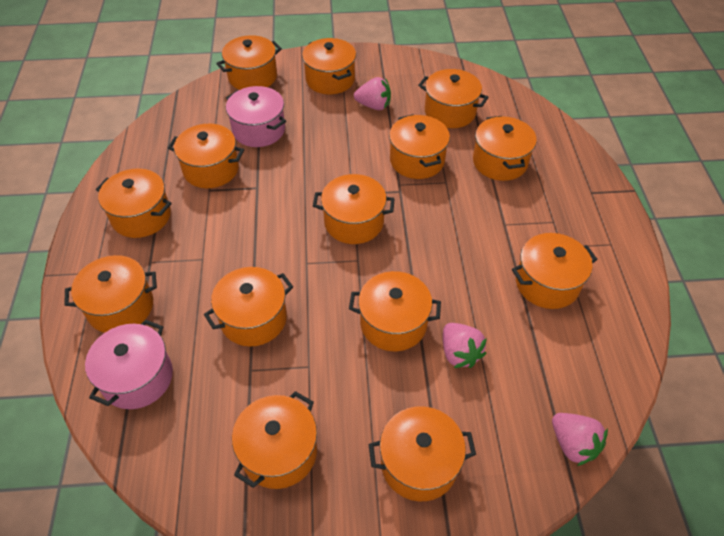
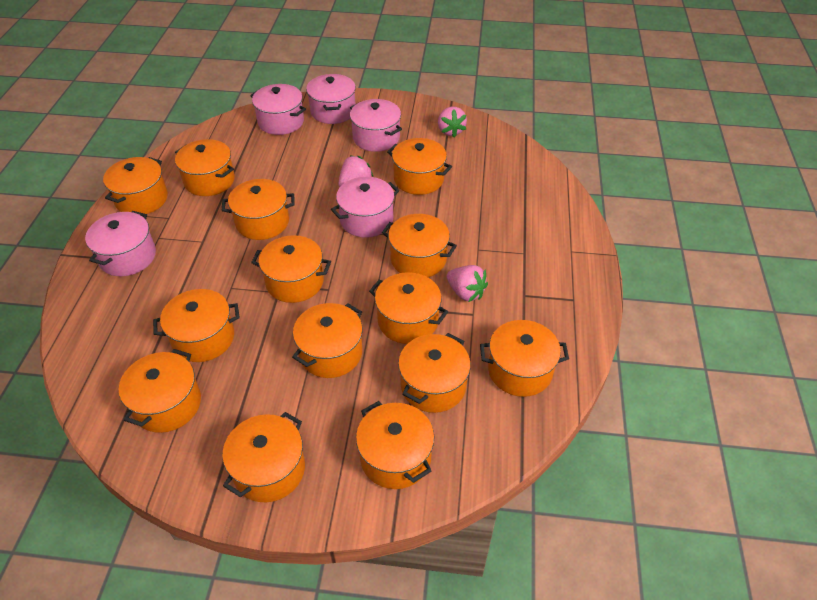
pink pot: [85,319,173,409] [226,86,286,147] = 2 -> [85,211,156,276] [250,84,306,135] [306,74,356,124] [331,177,399,238] [350,99,402,152] = 5

